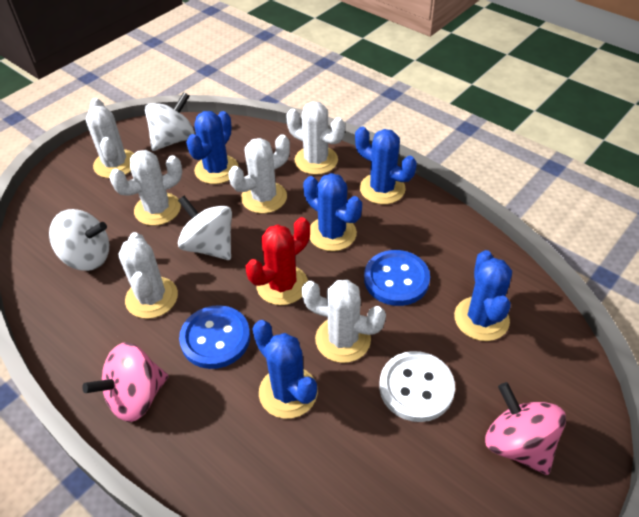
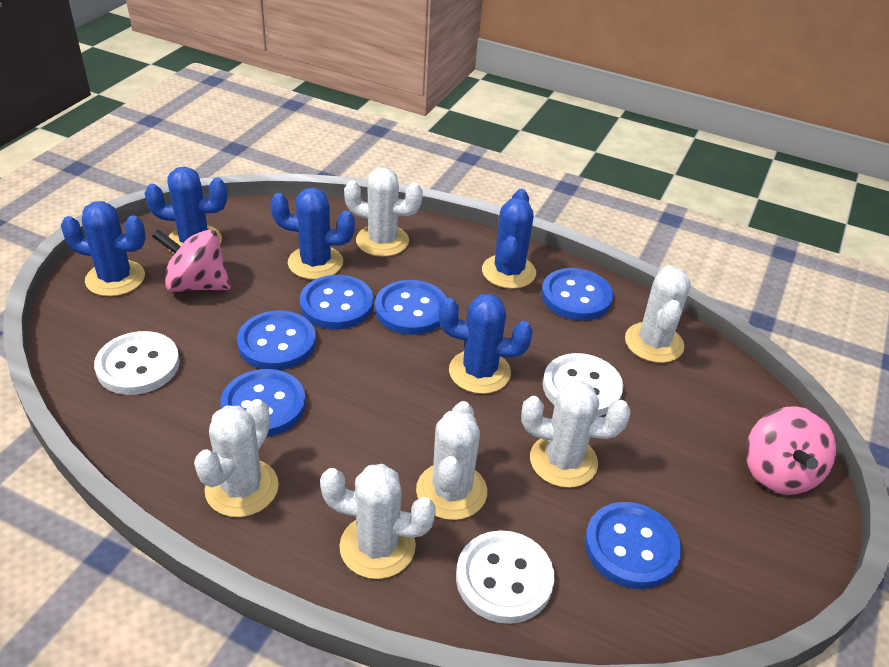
blue button: [179,305,250,369] [364,250,430,306] = 2 -> [220,369,306,437] [237,311,316,370] [300,275,373,329] [375,280,447,335] [541,268,613,321] [585,502,681,589] = 6
red cactus: [246,217,310,305] = 1 -> none = 0
white button: [379,351,455,422] = 1 -> [94,331,180,395] [456,530,554,624] [543,353,623,416] = 3
white spinning top: [49,209,109,271] [145,92,195,151] [178,196,232,260] = 3 -> none = 0

